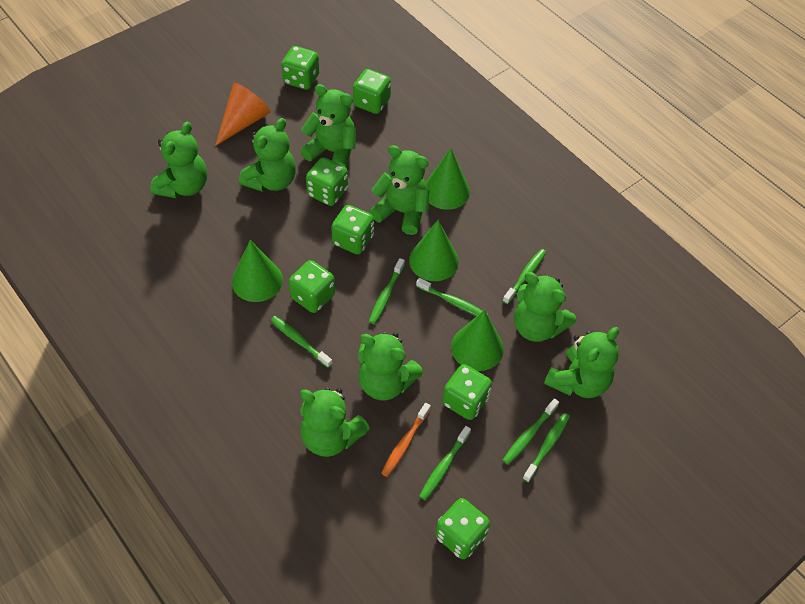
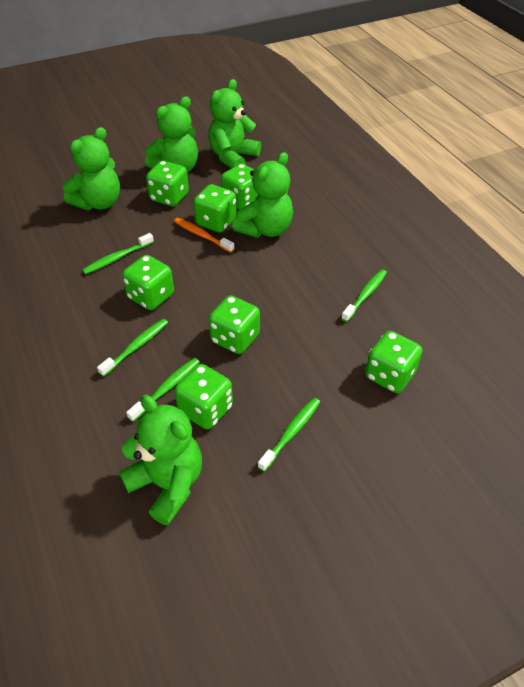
green cone: [232,240,283,302] [409,220,459,281] [425,148,470,210] [451,310,504,371] = 4 -> none = 0
green teddy bear: [150,122,207,198] [239,118,296,192] [300,388,370,457] [301,84,356,168] [358,332,423,401] [370,145,429,235] [514,272,576,342] [544,327,619,398] = 8 -> [62,127,120,210] [119,395,202,525] [145,96,198,173] [208,79,261,168] [232,152,293,238] = 5
green toothbrush: [271,316,333,368] [369,258,405,324] [416,278,488,316] [419,426,471,500] [503,249,546,304] [503,398,559,464] [523,413,570,482] = 7 -> [82,233,154,274] [97,319,168,377] [126,358,200,422] [258,397,320,472] [341,269,387,322] = 5
orange cone: [215,83,271,146] = 1 -> none = 0

